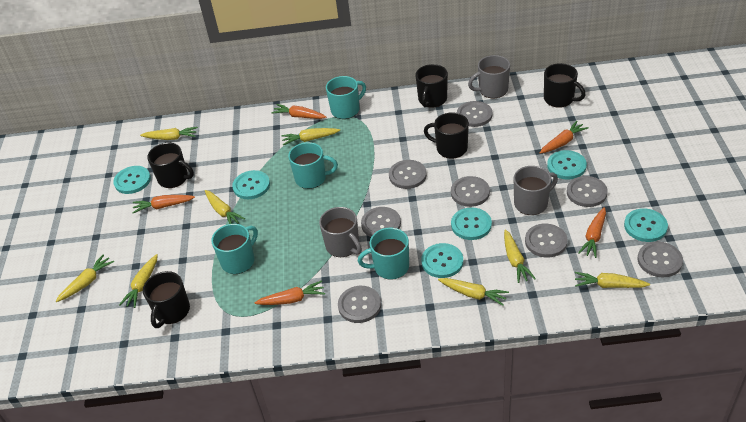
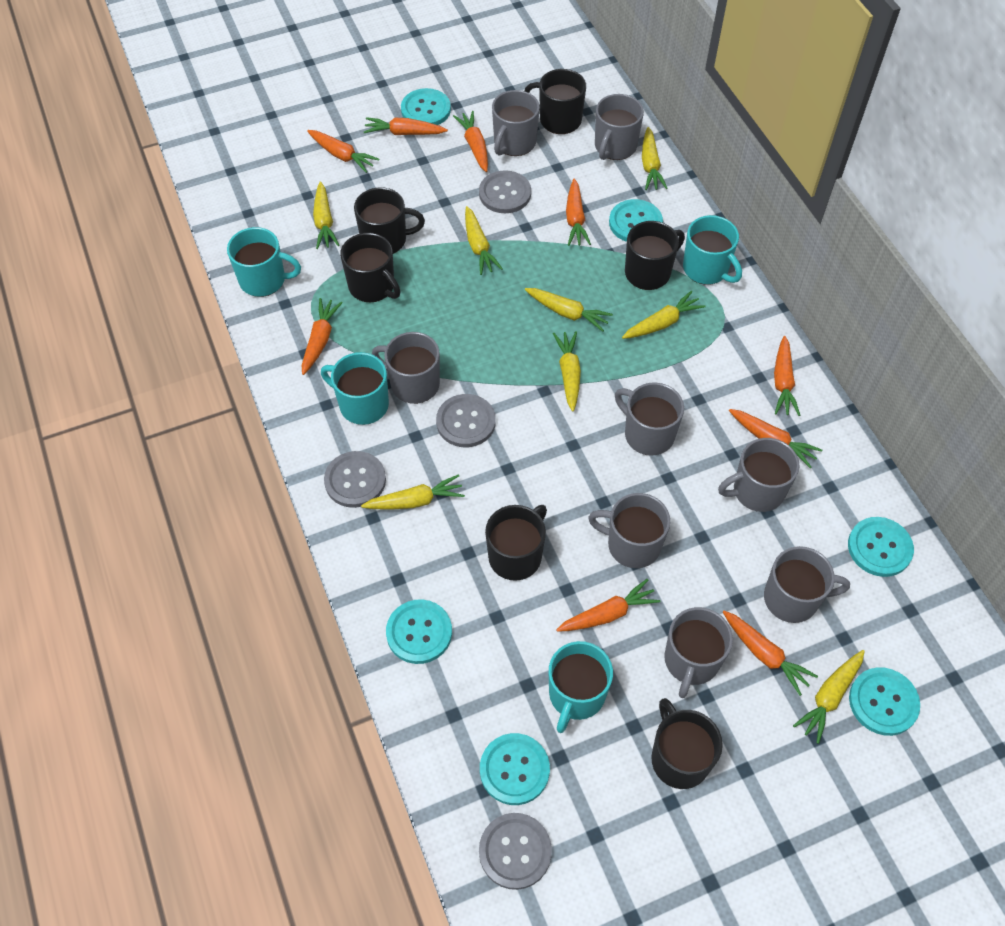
black mug: [143,271,190,328] [147,143,194,188] [416,64,448,108] [424,112,469,159] [544,63,586,108] = 5 -> [340,233,401,303] [354,187,425,254] [485,505,547,581] [525,69,586,134] [625,221,685,290] [651,698,723,789] = 6
grey button: [338,286,381,323] [361,207,401,237] [389,160,427,189] [451,176,490,207] [457,101,492,127] [525,224,568,258] [567,176,608,207] [637,242,683,277] = 8 -> [324,451,386,508] [436,394,496,447] [479,170,531,213] [479,813,552,890] = 4
grey mug: [319,207,362,257] [468,55,510,98] [514,166,558,215] = 3 -> [372,332,440,404] [492,90,540,156] [588,493,670,568] [595,94,644,160] [615,383,684,456] [664,607,733,698] [718,438,800,512] [764,546,850,623] = 8
orange carrot: [132,195,195,213] [254,280,325,305] [271,104,326,119] [540,121,589,154] [578,207,606,258] = 5 -> [302,298,343,375] [307,130,379,173] [364,117,448,135] [453,111,488,172] [556,579,660,632] [566,179,591,246] [723,611,818,696] [729,409,822,468] [774,336,800,416] = 9

